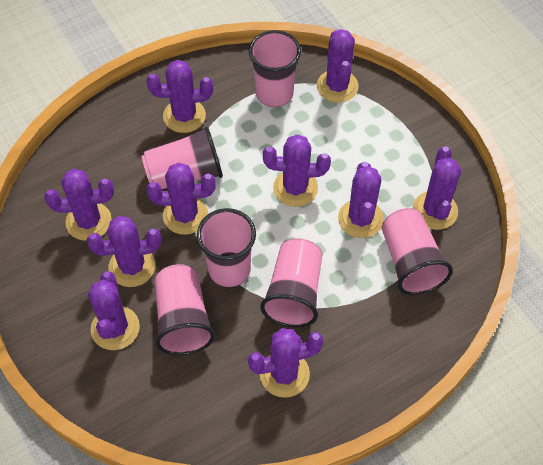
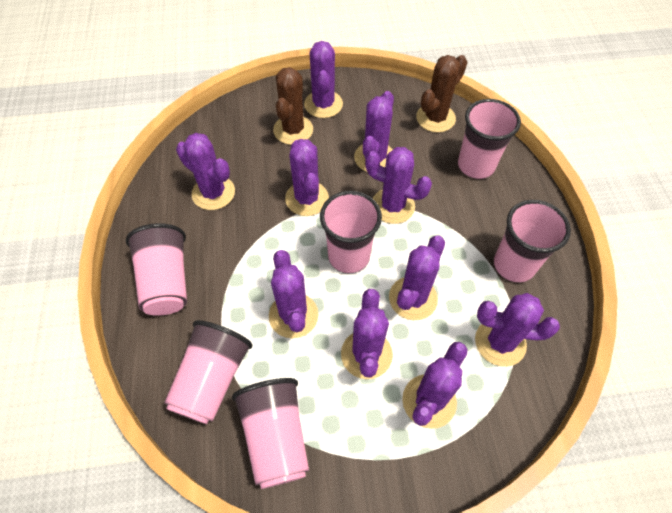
brown cactus: none = 0 -> [273,67,313,145] [416,55,467,133] = 2

